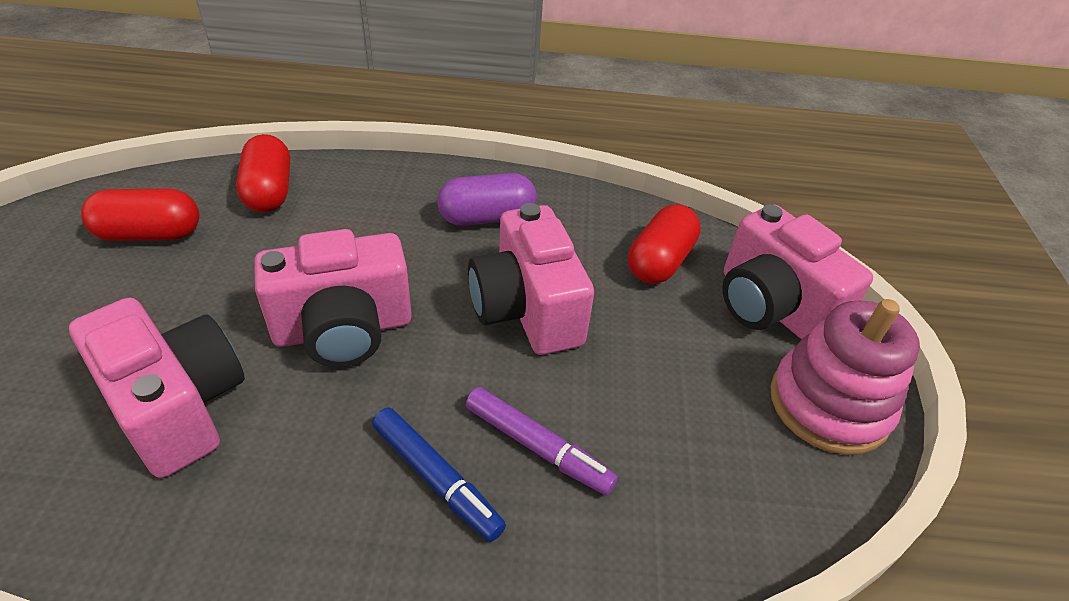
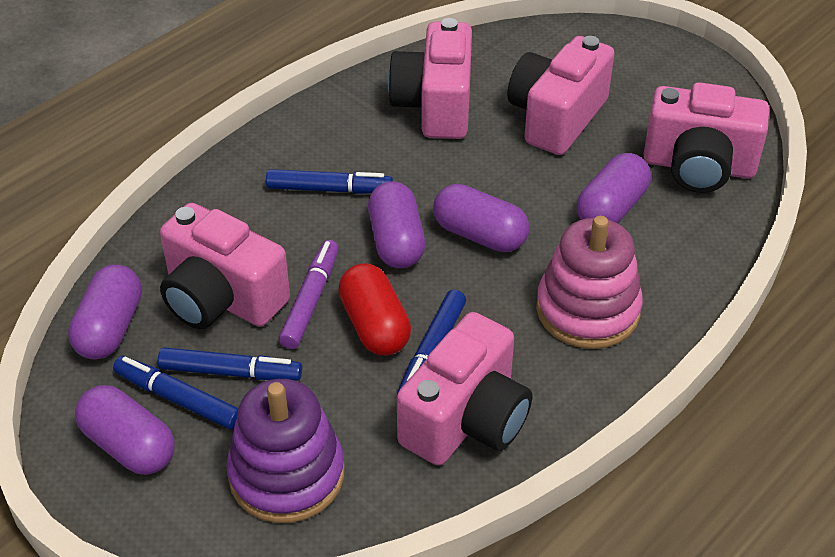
blue marker: [372,407,506,542] = 1 -> [113,356,239,430] [158,347,302,381] [266,169,393,194] [397,290,466,395] = 4
pink camera: [69,298,245,478] [254,229,412,367] [468,203,594,355] [722,205,873,340] = 4 -> [160,203,290,329] [388,18,472,139] [397,312,532,465] [507,36,614,155] [643,82,769,193] = 5
purple capsule: [437,173,537,226] = 1 -> [68,265,142,359] [75,385,175,475] [368,182,425,268] [433,184,529,252] [577,153,651,223] = 5
purple stacking toy: none = 0 -> [226,379,344,523] = 1
red capsule: [81,188,199,241] [236,134,290,212] [628,204,701,284] = 3 -> [338,263,411,355] = 1

